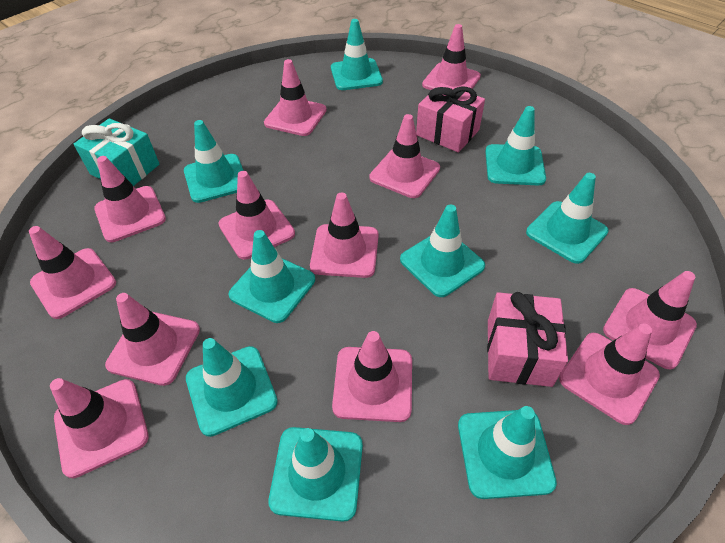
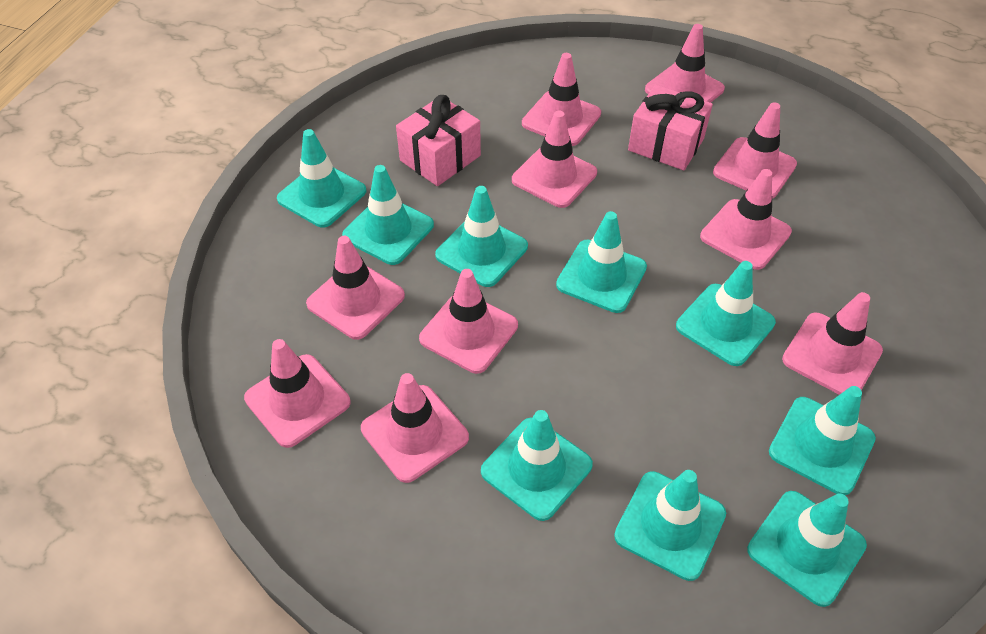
pink traffic cone: [29,226,116,319] [50,378,149,478] [94,156,166,242] [105,293,200,386] [218,171,295,260] [264,59,327,136] [310,192,379,278] [332,331,412,422] [369,114,440,198] [422,24,481,90] [559,324,660,425] [603,271,697,369] = 12 -> [244,339,351,448] [306,236,405,340] [361,373,469,483] [419,269,518,374] [512,110,597,208] [522,53,601,146] [645,24,725,103] [700,169,792,270] [713,102,797,199] [782,292,883,395] = 10
turquoise gift: [74,118,160,186] = 1 -> none = 0

